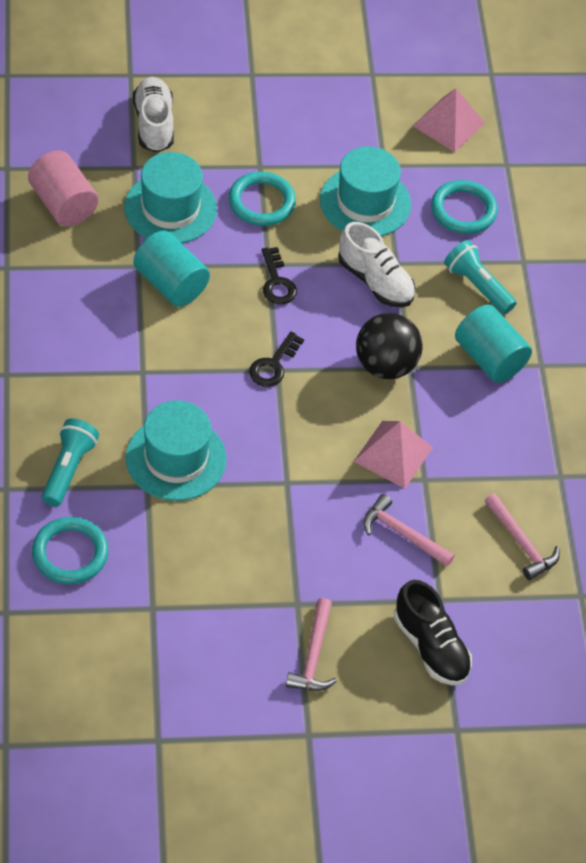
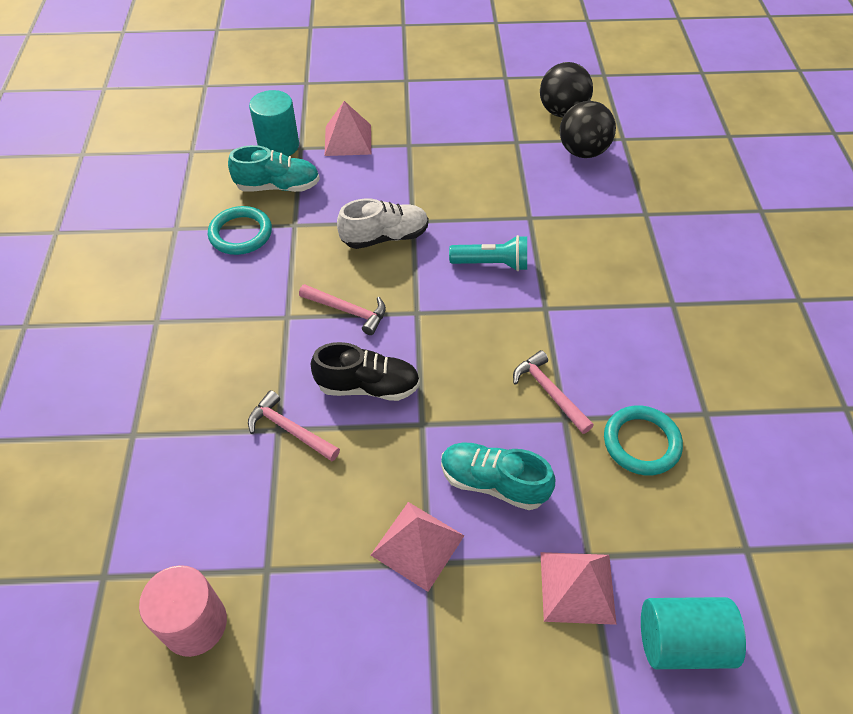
black ball: [356,313,422,379] = 1 -> [540,62,593,117] [560,101,616,158] = 2
black key: [249,332,304,387] [262,247,297,305] = 2 -> none = 0
pink pyramid: [354,421,433,489] [413,88,485,152] = 2 -> [324,101,371,156] [371,502,465,592] [540,552,617,625] = 3
turquoise flashlight: [42,418,99,507] [444,240,517,314] = 2 -> [449,235,527,271] = 1
turquoise hat: [124,152,217,243] [126,400,227,501] [320,146,411,236] = 3 -> none = 0
turquoise ring: [32,517,109,584] [228,172,296,226] [431,180,498,234] = 3 -> [208,206,272,255] [604,405,683,475] = 2
turquoise shoe: none = 0 -> [228,145,320,192] [441,442,555,510] = 2
white shoe: [133,77,174,153] [338,222,415,307] = 2 -> [337,198,429,249] = 1

